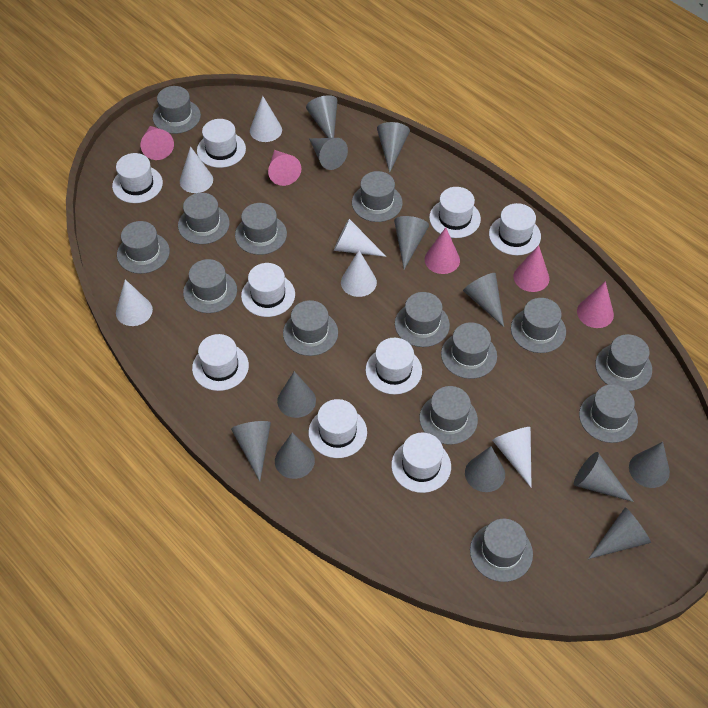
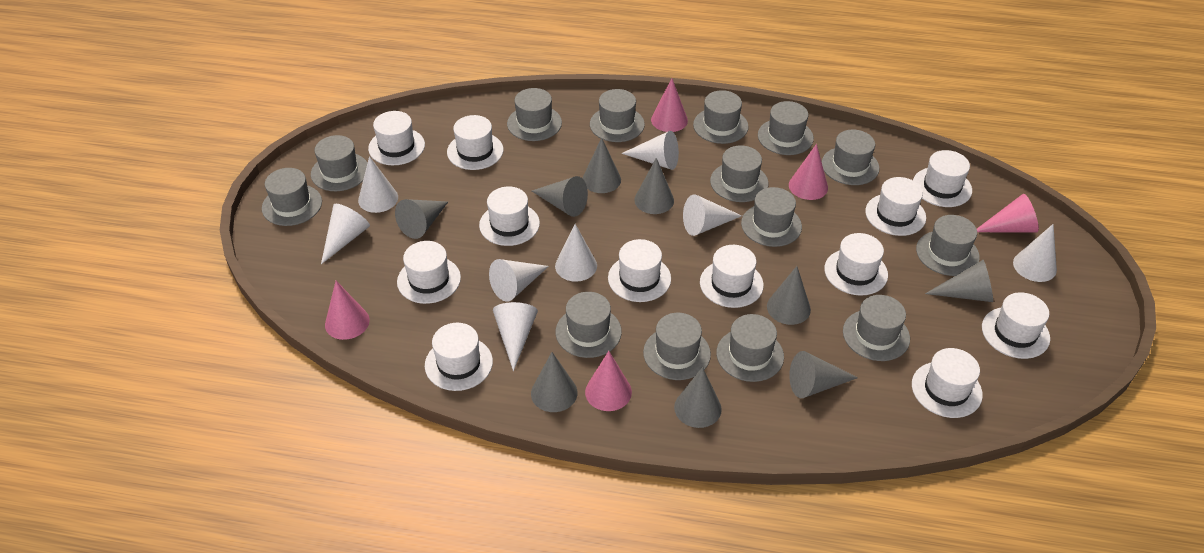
grey cone: [231,421,271,481] [275,433,315,479] [277,371,316,418] [306,95,338,138] [309,138,348,170] [377,122,410,173] [394,216,429,269] [463,273,504,327] [465,446,505,492] [574,452,634,502] [588,507,651,559] [629,442,670,488] = 12 -> [395,199,448,239] [531,352,578,412] [532,176,588,217] [582,137,621,193] [634,158,674,214] [674,367,722,428] [767,266,811,325] [789,351,858,398] [925,260,993,302] = 9
white cone: [116,279,153,326] [180,146,213,193] [250,96,282,142] [334,219,387,257] [341,250,377,297] [492,427,532,488] = 6 -> [321,204,370,264] [358,156,398,213] [489,259,549,302] [493,302,538,371] [555,224,597,282] [621,131,679,170] [683,194,742,236] [1013,224,1057,282] = 8
white hat: [112,153,163,203] [192,334,249,391] [197,119,246,168] [241,263,295,317] [308,399,367,458] [365,338,422,394] [391,433,451,493] [429,187,481,238] [489,203,541,255] = 9 -> [368,111,425,165] [397,241,461,304] [425,323,493,391] [447,115,504,170] [479,186,540,246] [608,239,671,302] [700,245,764,308] [824,233,888,296] [865,177,926,236] [912,348,983,418] [913,150,972,207] [982,292,1050,359] = 12

